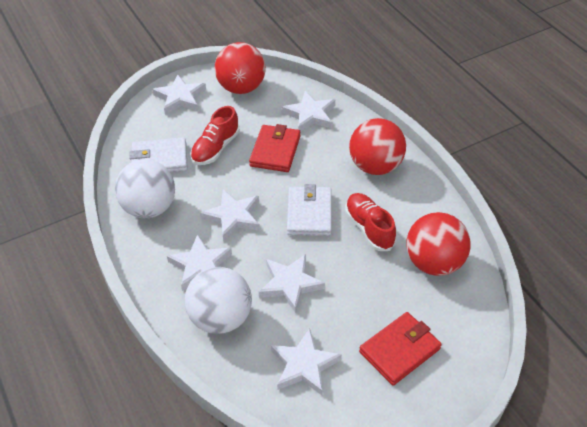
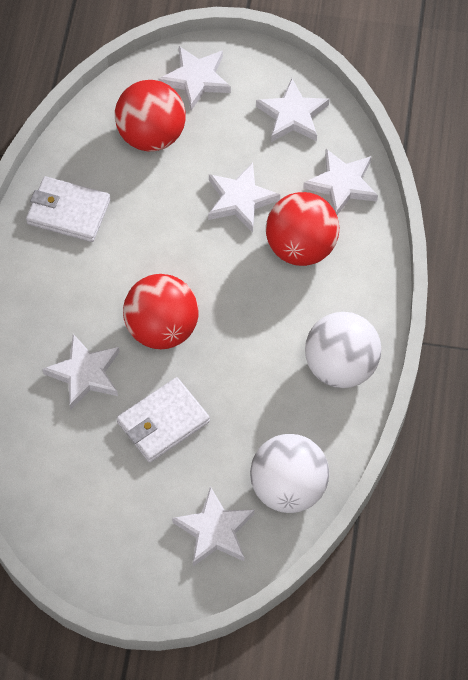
red shoe: [190,106,240,165] [345,193,396,251] = 2 -> none = 0
red wallet: [249,124,301,172] [359,312,442,386] = 2 -> none = 0

